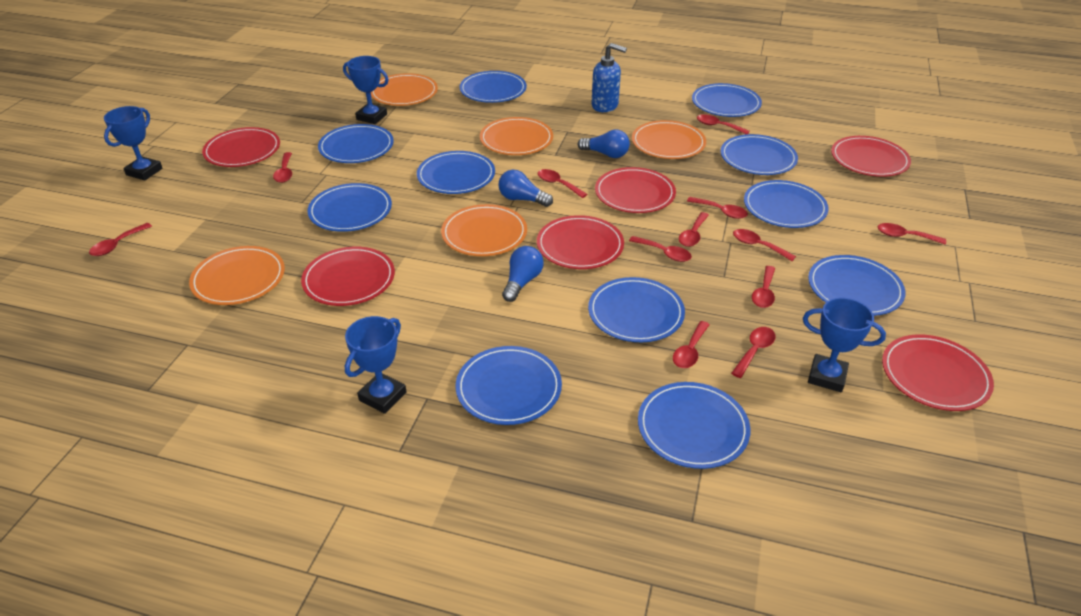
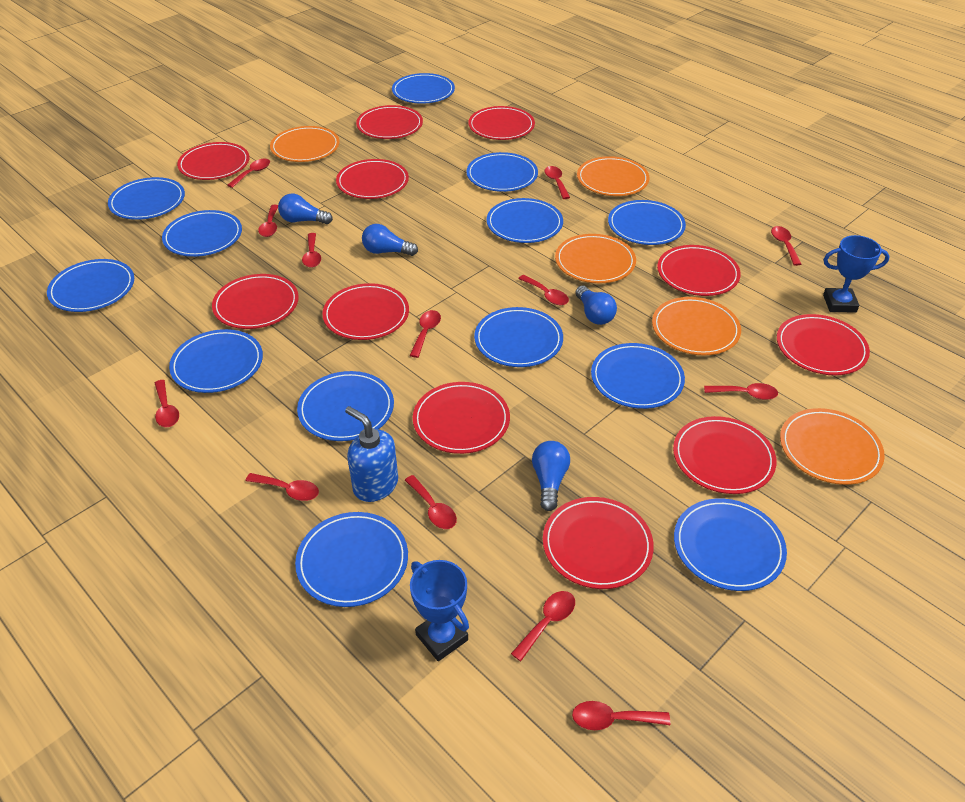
blue light bulb: [498,170,553,207] [502,246,544,302] [578,130,630,158] = 3 -> [278,194,333,224] [362,224,418,256] [532,441,570,511] [575,286,617,325] = 4
blue plate: [307,183,392,232] [318,124,394,163] [417,151,495,194] [456,346,562,425] [459,71,527,103] [588,277,685,342] [638,382,750,469] [692,83,762,117] [721,134,798,175] [744,180,829,228] [808,255,906,316] = 11 -> [47,259,134,312] [108,177,185,220] [162,210,242,257] [169,329,263,393] [295,512,408,607] [297,371,394,441] [392,73,455,104] [466,152,538,192] [474,307,563,367] [486,198,563,243] [591,343,685,409] [608,200,686,245] [674,499,787,591] = 13
blue trophy: [104,106,162,180] [343,56,389,124] [345,316,406,414] [803,297,886,392] = 4 -> [410,560,469,661] [823,235,890,312] = 2
red plate: [202,127,280,167] [301,247,395,306] [537,215,624,269] [595,167,676,213] [831,136,911,177] [882,334,994,411] = 6 -> [177,142,249,180] [212,274,299,329] [322,283,409,340] [336,159,409,199] [356,105,423,139] [413,382,510,454] [468,106,535,140] [543,497,654,589] [657,245,741,296] [673,416,776,494] [777,314,870,375] = 11
red spoon: [89,223,152,256] [273,152,292,183] [538,169,587,198] [629,236,692,262] [673,321,710,368] [679,212,709,247] [687,197,748,219] [697,114,750,135] [731,327,776,378] [733,229,796,261] [752,266,775,308] [878,223,946,245] = 12 -> [155,380,179,427] [228,159,270,188] [245,473,319,501] [258,205,278,237] [302,233,321,268] [405,475,457,529] [410,310,441,358] [511,591,575,661] [518,275,569,305] [544,166,570,199] [572,701,670,730] [704,383,778,400] [771,226,801,266] = 13

